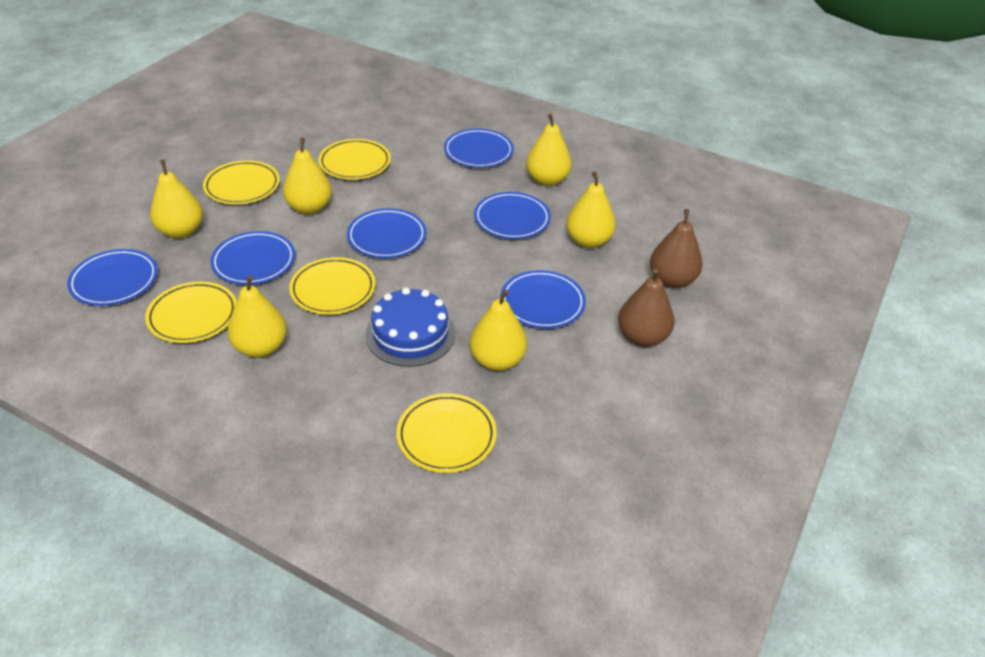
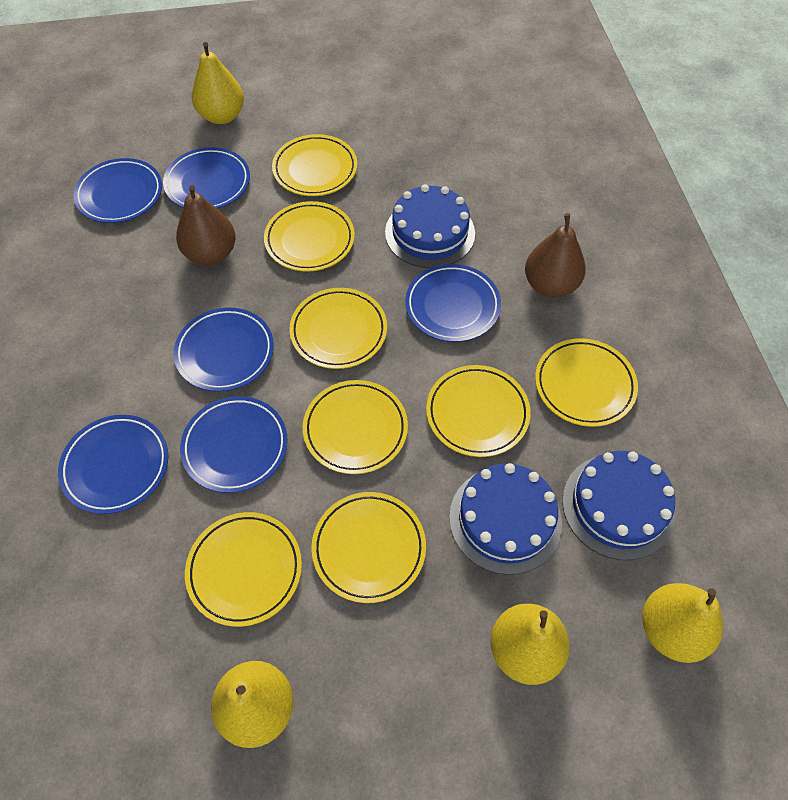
blue cake: [365,288,455,367] = 1 -> [385,184,475,268] [449,463,562,575] [562,451,675,560] = 3
yellow pear: [150,160,203,239] [227,275,287,358] [283,138,332,214] [470,289,527,371] [526,113,572,186] [566,171,616,248] = 6 -> [192,42,244,124] [211,661,293,748] [491,603,570,685] [642,583,723,663] = 4
yellow plate: [145,281,237,343] [203,160,280,204] [289,257,375,315] [318,139,391,180] [396,393,497,473] = 5 -> [185,512,302,627] [264,201,355,272] [272,134,357,196] [289,288,387,369] [303,380,408,474] [312,492,426,603] [426,365,531,457] [535,338,638,427] = 8

